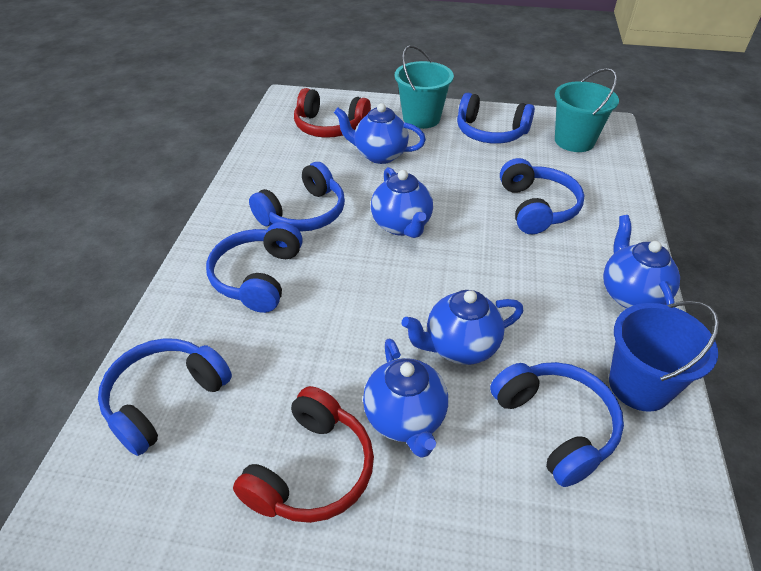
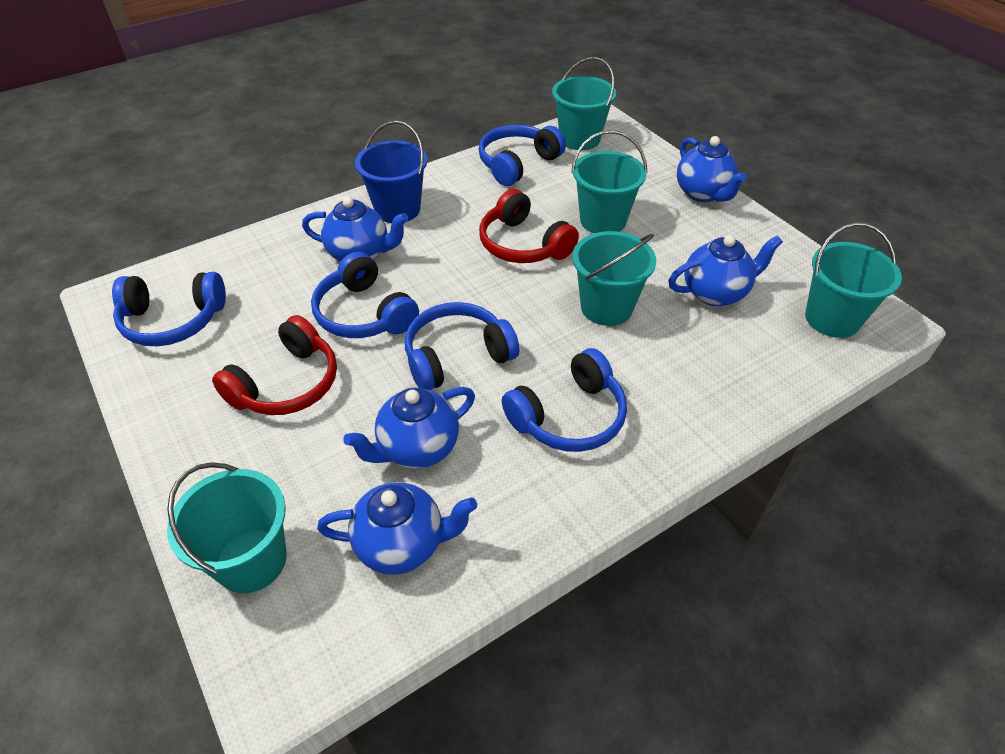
blue headphones: [98,338,232,456] [206,222,303,313] [249,162,345,232] [457,93,535,144] [490,362,624,487] [500,158,585,234] = 6 -> [112,272,226,346] [311,252,419,338] [405,302,519,390] [479,125,566,186] [502,348,627,452] = 5
turquoise bucket: [395,45,454,129] [555,68,619,152] = 2 -> [167,462,287,593] [552,57,616,150] [571,130,647,233] [572,231,656,326] [805,222,902,338] = 5

